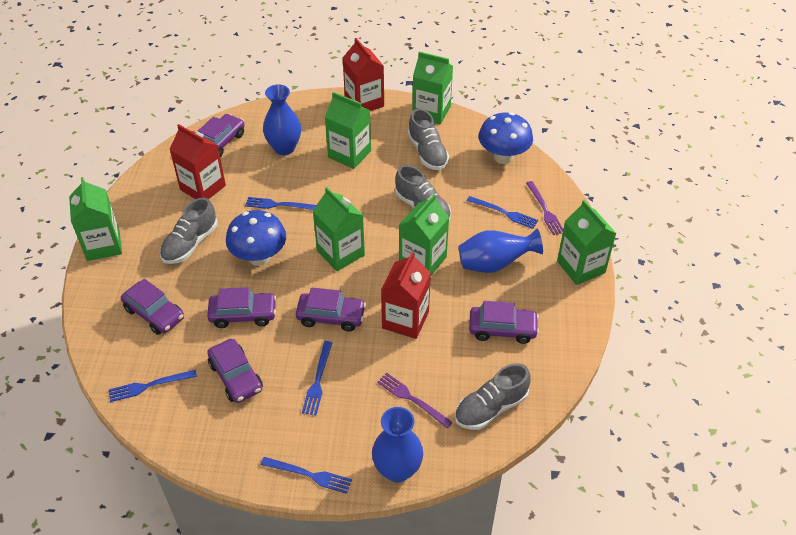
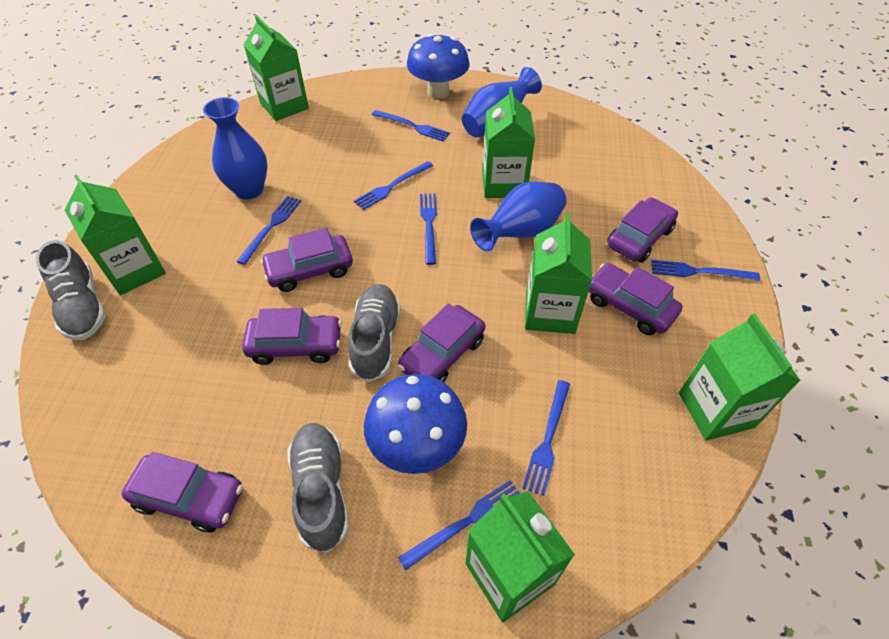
blue fork: [109,370,197,402] [245,197,316,210] [260,457,352,494] [302,341,332,415] [467,196,538,229] = 5 -> [236,196,301,265] [354,161,433,210] [372,110,450,142] [398,480,520,571] [420,193,437,265] [522,380,570,496] [651,260,760,281] = 7
grey shoe: [160,198,218,264] [395,165,451,220] [408,108,449,170] [455,363,531,430] = 4 -> [36,240,106,340] [287,423,349,553] [348,284,401,382] = 3
purple fork: [377,372,453,428] [526,181,563,235] = 2 -> none = 0
red carton: [169,124,226,199] [343,38,384,111] [381,252,431,339] = 3 -> none = 0

